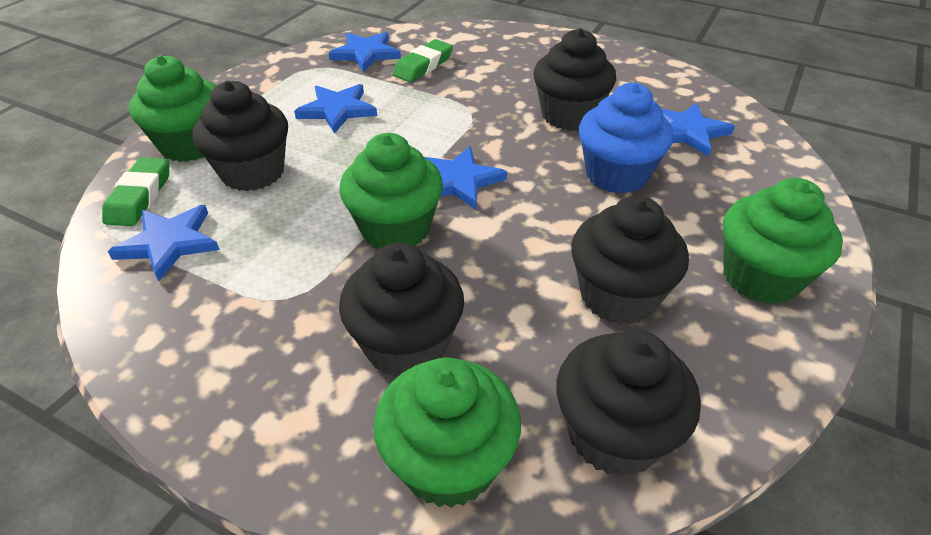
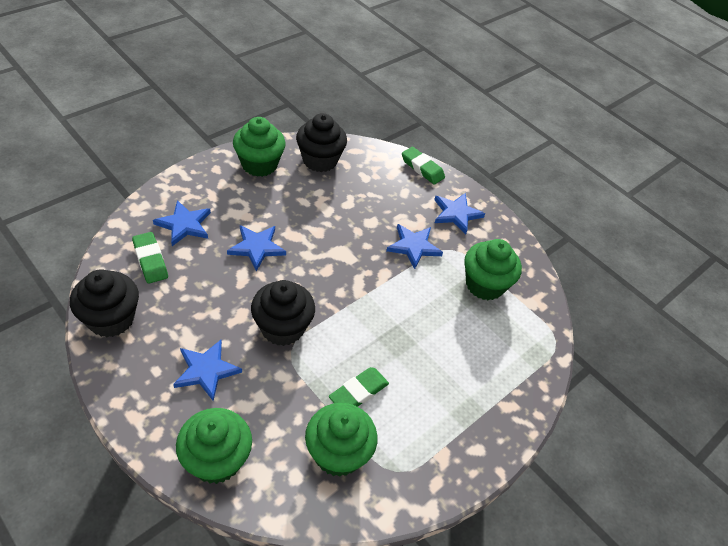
black cupcake: [193,80,288,191] [339,242,464,377] [533,28,616,131] [556,329,701,477] [571,195,689,324] = 5 -> [70,269,139,337] [251,280,315,346] [296,113,347,172] = 3
blue cupcake: [579,83,673,194] = 1 -> none = 0
green eraser: [102,157,169,226] [392,39,453,82] = 2 -> [132,232,168,284] [329,367,389,407] [402,147,445,185] = 3

